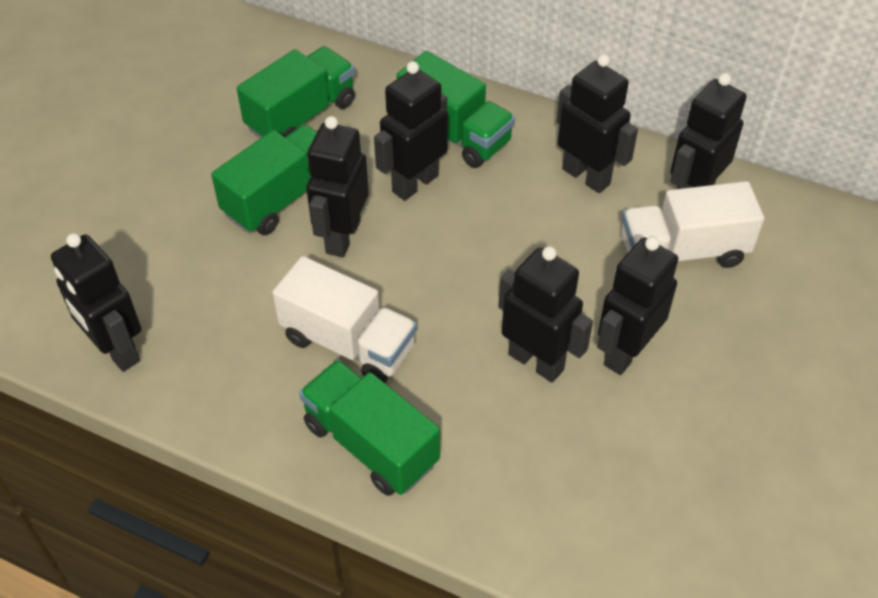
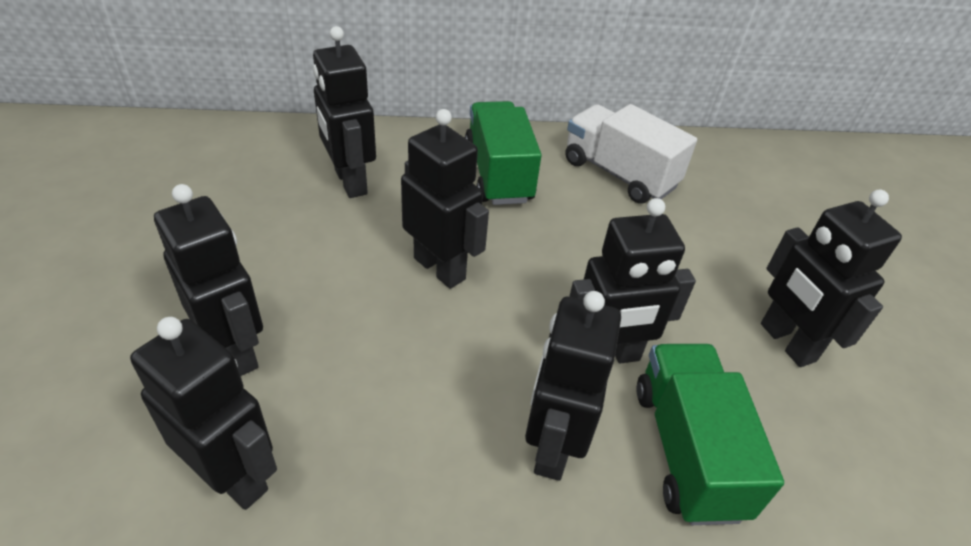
green truck: [211,124,317,235] [237,46,355,138] [299,360,440,496] [397,51,515,168] = 4 -> [465,101,542,205] [637,344,784,525] = 2
white truck: [272,256,417,383] [621,181,764,268] = 2 -> [566,104,697,204] = 1

